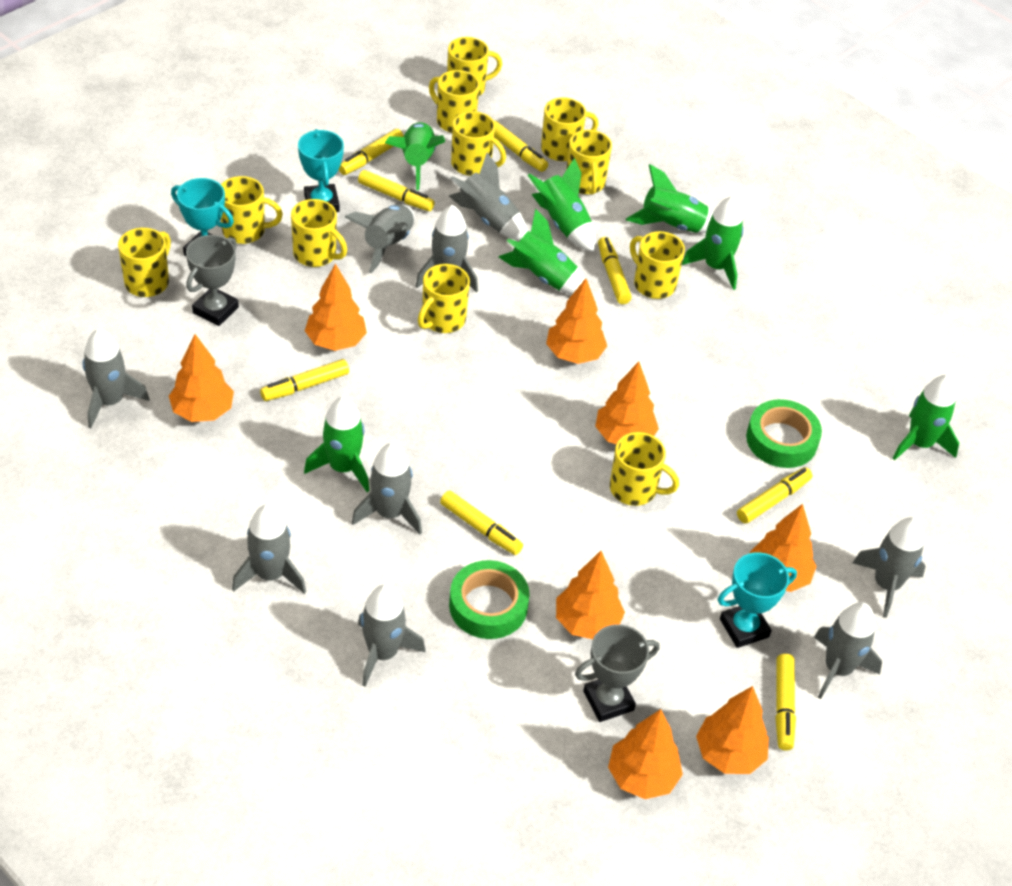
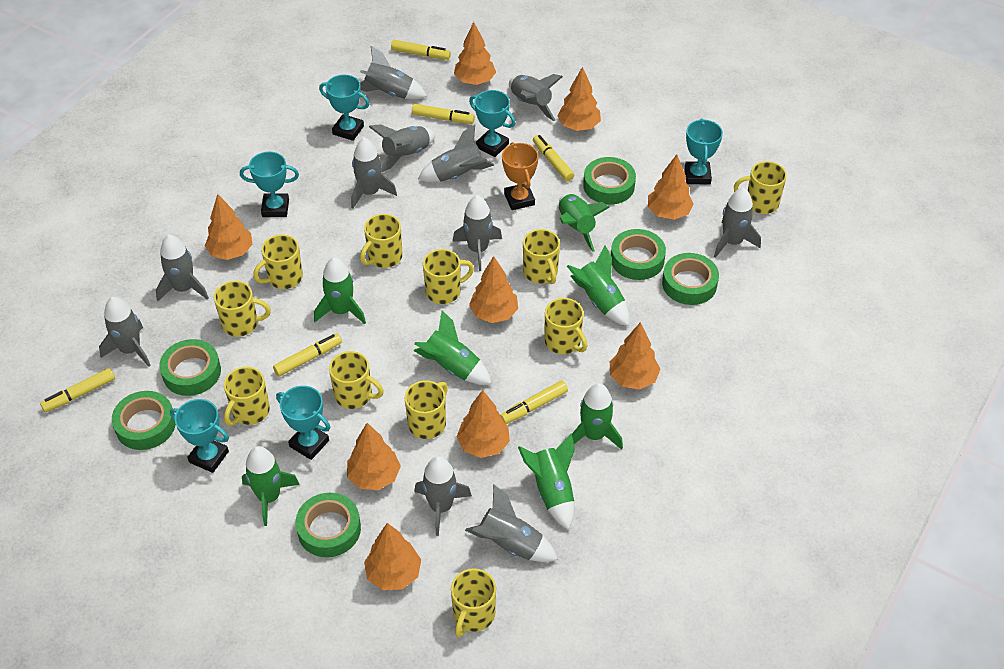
green tape: [449,560,530,639] [746,399,822,468] = 2 -> [112,391,176,450] [159,339,221,396] [296,493,361,557] [583,157,636,204] [611,229,666,280] [662,253,719,305] = 6
grey rocket: [83,329,149,428] [232,505,306,594] [345,204,414,273] [352,443,422,534] [358,585,426,687] [415,205,478,293] [449,153,528,241] [814,602,882,699] [853,517,926,618] = 9 -> [99,297,151,367] [156,235,209,301] [351,138,397,209] [360,46,427,99] [369,124,436,172] [414,456,472,536] [418,125,494,182] [453,195,502,271] [465,484,558,562] [509,74,563,121] [714,187,761,258] = 11
grey trophy: [186,235,239,326] [575,624,660,722] = 2 -> none = 0
orange tree: [169,334,234,422] [305,264,367,351] [546,278,607,364] [556,551,625,639] [595,361,659,444] [608,709,683,799] [696,686,769,774] [750,504,817,592] = 8 -> [205,194,253,260] [347,423,401,490] [364,523,421,590] [454,22,496,85] [457,390,510,458] [469,256,518,323] [558,67,601,131] [610,322,660,390] [648,154,694,220] = 9
orange trophy: none = 0 -> [502,142,538,210] = 1
turquoise trophy: [171,178,234,257] [298,129,344,212] [718,553,797,648] = 3 -> [170,399,229,473] [240,152,299,217] [276,386,330,460] [319,75,370,141] [469,90,515,157] [685,118,723,184] = 6
yellow marker: [260,359,349,401] [339,129,404,175] [358,170,435,211] [440,490,523,555] [493,120,548,172] [598,237,632,304] [737,467,812,524] [775,654,796,750] = 8 -> [40,368,115,412] [273,334,342,377] [391,40,451,60] [412,104,475,124] [500,381,568,424] [533,135,574,181] = 6

